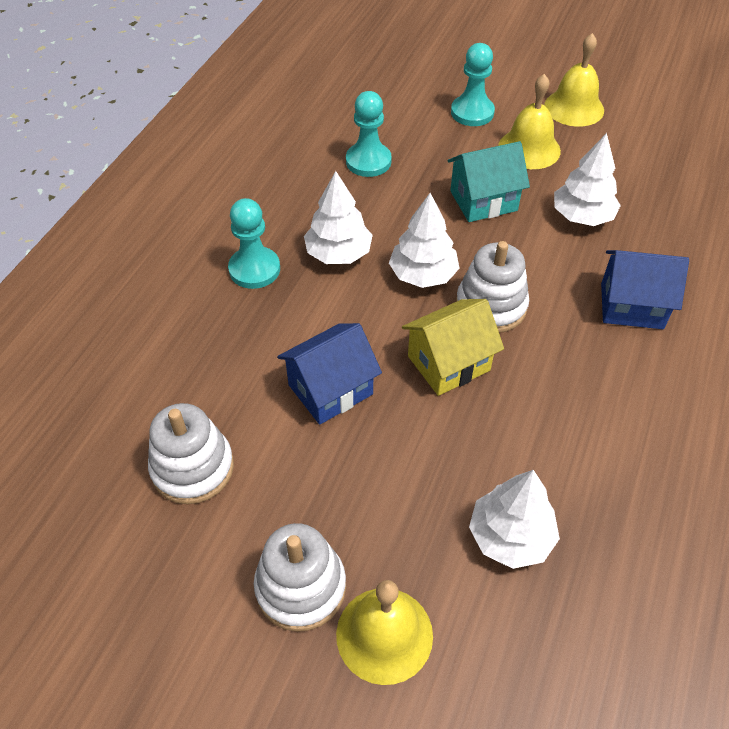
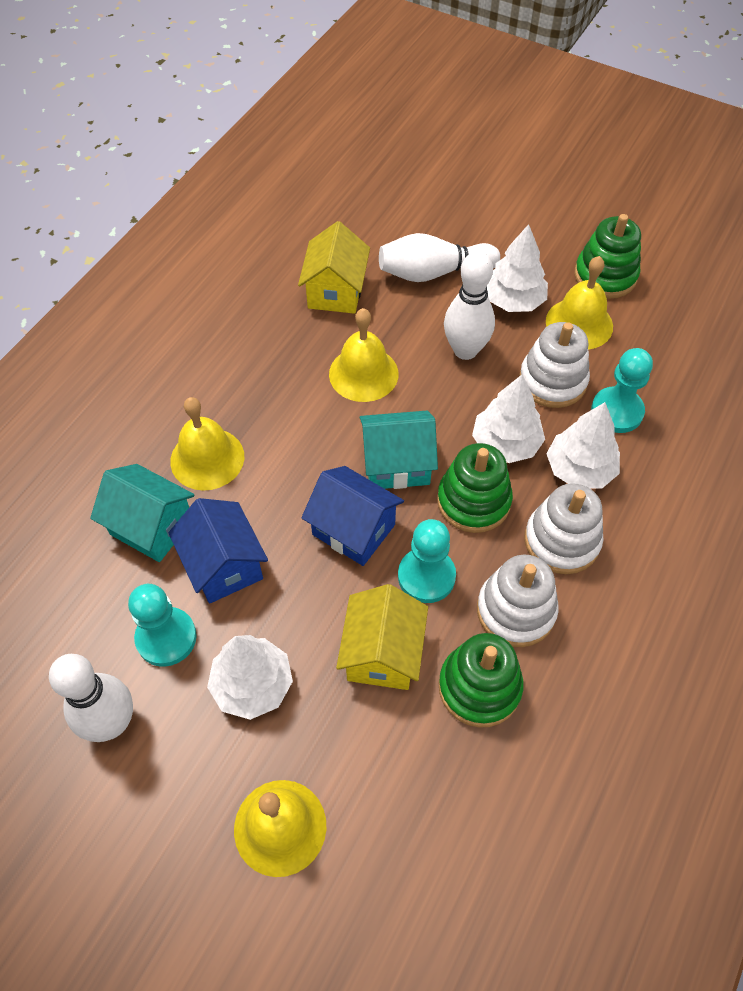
green stacking toy: none = 0 -> [437,443,513,533] [439,633,524,728] [574,214,641,299] = 3
turquoise house: [447,141,530,222] = 1 -> [90,464,195,562] [360,411,438,489] = 2
white bowling pin: none = 0 -> [49,654,133,742] [379,233,500,282] [444,251,495,360] = 3
yellow bell: [336,580,433,685] [498,74,561,169] [544,33,604,127] = 3 -> [170,397,244,491] [234,780,326,877] [329,308,399,402] [546,256,613,350] = 4
yellow house: [402,299,504,396] = 1 -> [298,221,370,314] [336,584,428,690] = 2

